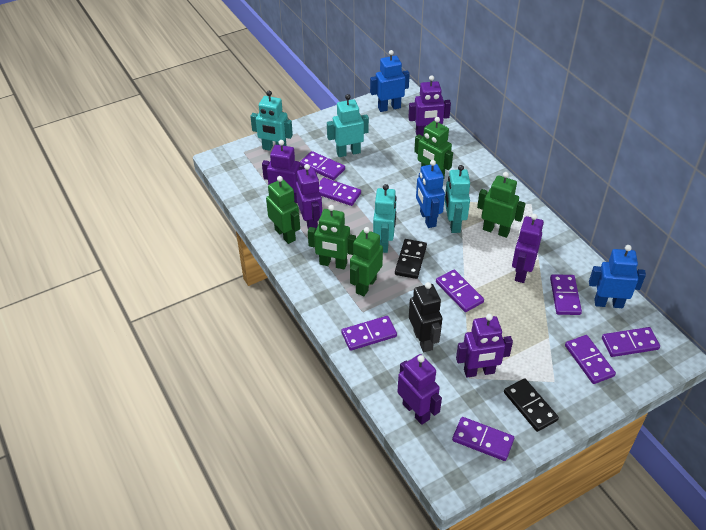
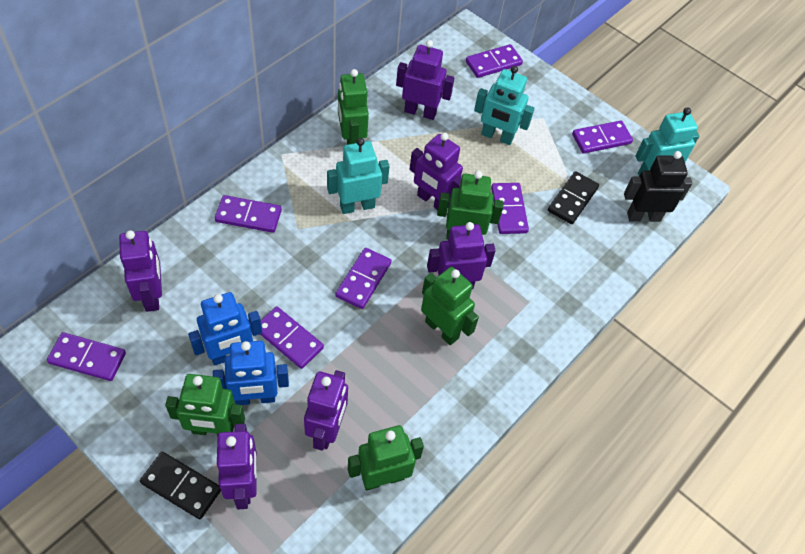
blue robot: [370,50,410,112] [416,160,445,228] [589,245,646,308] = 3 -> [188,292,262,366] [213,341,289,405] = 2
purple domino: [300,151,345,180] [319,178,361,206] [341,316,397,351] [436,269,484,312] [452,417,514,461] [550,274,582,315] [565,335,616,384] [602,327,660,357] = 8 -> [47,332,126,381] [215,195,282,233] [260,306,324,369] [335,248,391,309] [466,44,523,78] [491,183,529,234] [572,121,633,154] = 7
turquoise robot: [250,90,293,151] [327,94,369,157] [373,184,397,253] [445,165,470,233] = 4 -> [327,138,389,214] [474,66,534,145] [635,107,699,176] = 3

